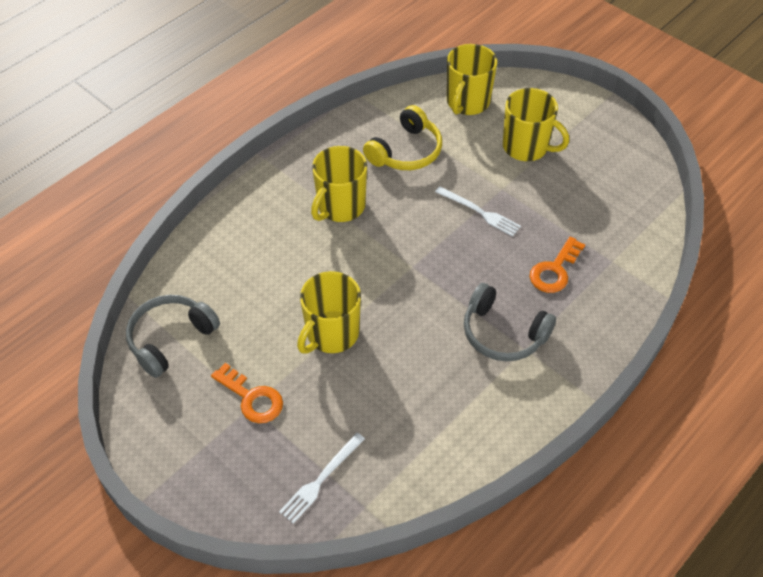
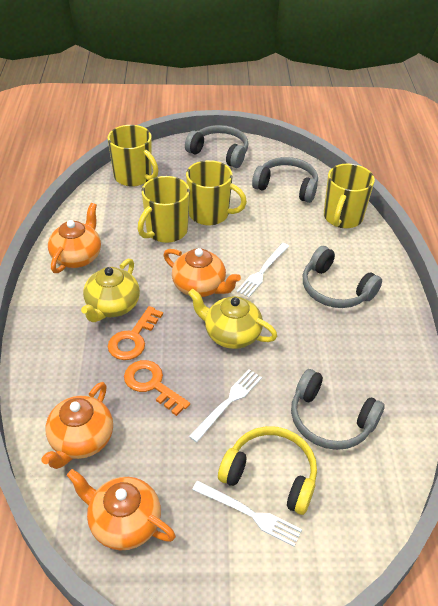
grey headphones: [126,295,220,378] [464,283,556,361] = 2 -> [185,125,248,168] [252,157,318,203] [291,369,385,450] [303,246,382,308] = 4
orange teapot: none = 0 -> [41,382,113,469] [48,203,101,273] [66,469,176,550] [163,248,241,297] = 4
white fork: [279,433,365,524] [435,186,521,236] = 2 -> [189,369,262,442] [192,481,302,547] [236,243,289,298] = 3
yellow teapot: none = 0 -> [81,259,140,322] [188,289,277,349] = 2

